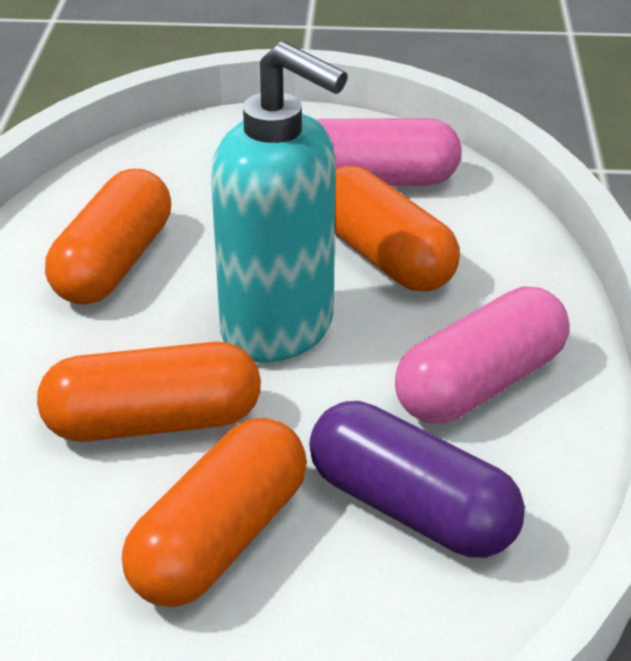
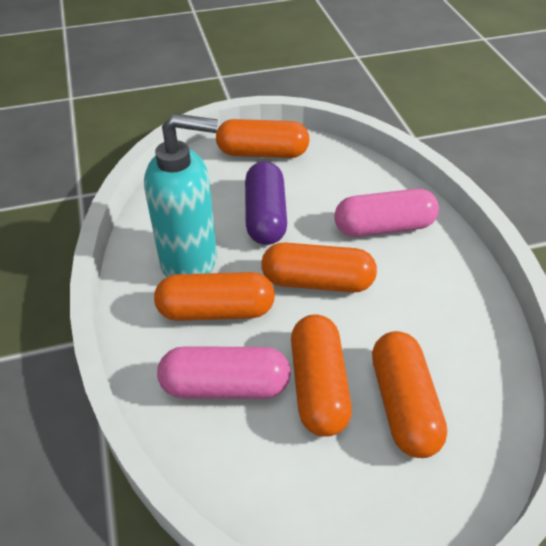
orange capsule: [37,342,261,442] [45,169,171,305] [122,418,307,607] [335,166,460,292] = 4 -> [154,272,275,321] [216,119,310,158] [261,242,377,293] [291,314,352,437] [372,331,447,458] = 5

